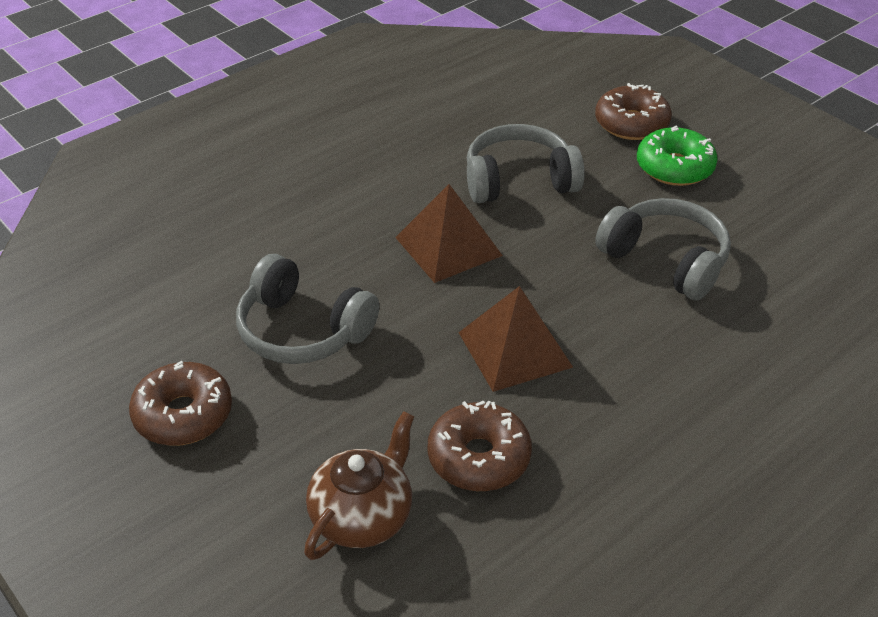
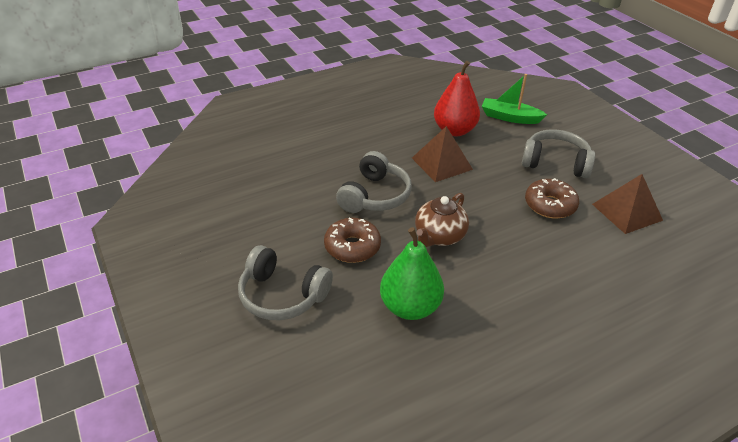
brown donut: [129,361,232,446] [427,400,532,491] [595,83,672,140] = 3 -> [324,217,381,263] [525,179,579,219] = 2
green boat: none = 0 -> [482,74,547,124] = 1
green donut: [637,126,718,186] = 1 -> none = 0
green pear: none = 0 -> [380,227,444,320] = 1
red pear: none = 0 -> [434,61,480,136] = 1

